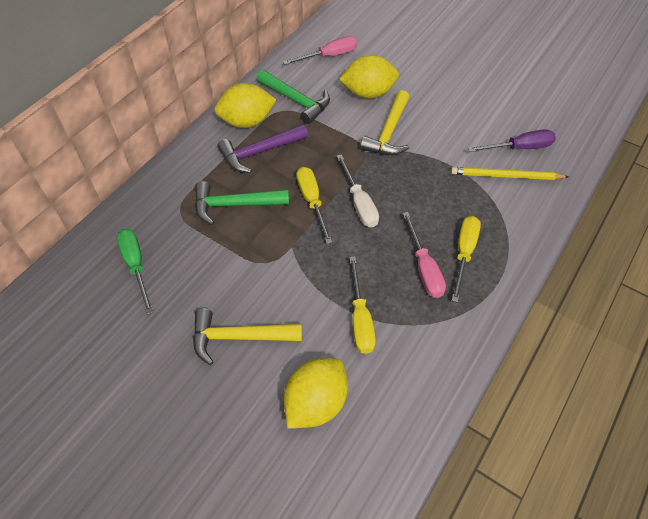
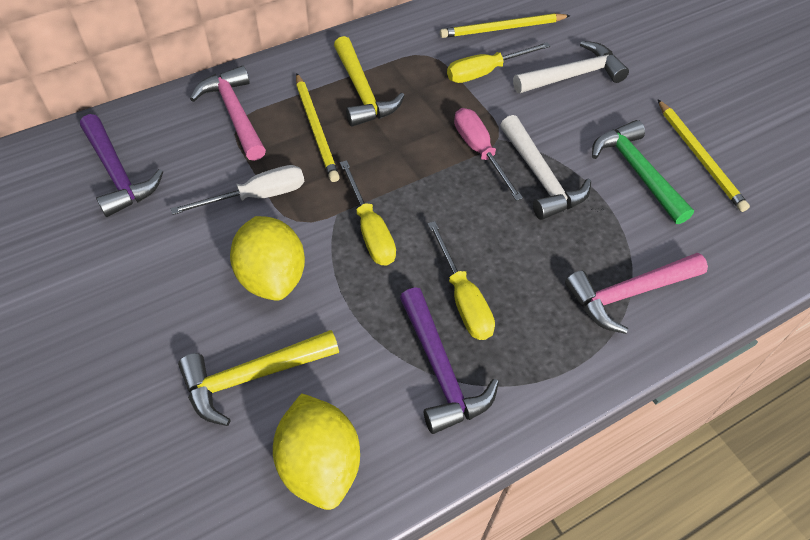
green hammer: [195,181,289,225] [257,70,330,124] = 2 -> [592,120,694,224] = 1
green screwdriver: [117,229,153,314] = 1 -> none = 0
pink hammer: none = 0 -> [190,66,266,161] [565,253,708,334] = 2
pink screwdriver: [283,36,357,65] [403,212,446,298] = 2 -> [454,108,523,201] = 1
purple hammer: [218,124,308,173] = 1 -> [80,114,163,217] [400,287,499,434] = 2
purple screwdriver: [468,129,556,152] = 1 -> none = 0
white hammer: none = 0 -> [500,115,591,220] [513,41,629,93] = 2
yellow lemon: [214,83,276,128] [283,358,348,428] [339,55,399,98] = 3 -> [230,216,305,301] [273,393,360,510] = 2
yellow pencil: [451,167,569,180] = 1 -> [296,73,340,182] [440,13,571,38] [658,100,750,212] = 3

